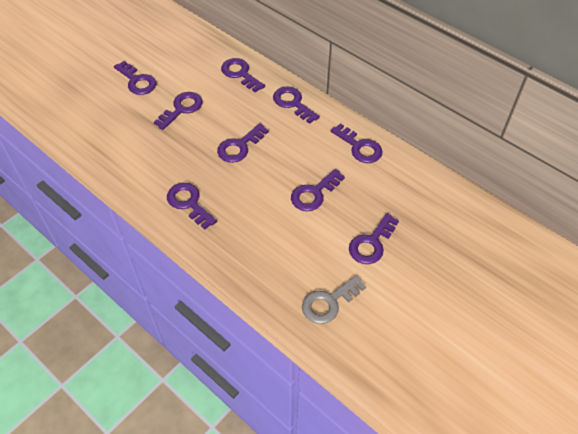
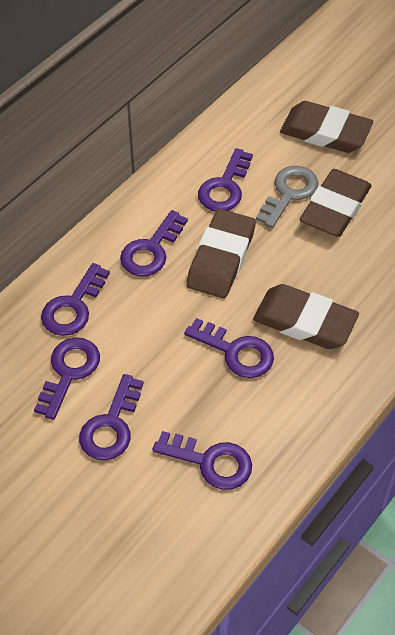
brown eraser: none = 0 -> [186,209,256,298] [253,284,359,349] [280,101,373,153] [300,169,372,237] = 4
purple key: [114,61,156,95] [154,92,203,130] [167,183,217,229] [217,123,269,163] [221,58,265,92] [273,87,320,124] [291,169,345,211] [331,124,383,163] [349,213,399,264] = 9 -> [34,337,100,420] [41,263,110,336] [79,374,144,460] [120,210,188,276] [153,431,252,490] [184,318,274,378] [198,148,253,211] = 7

